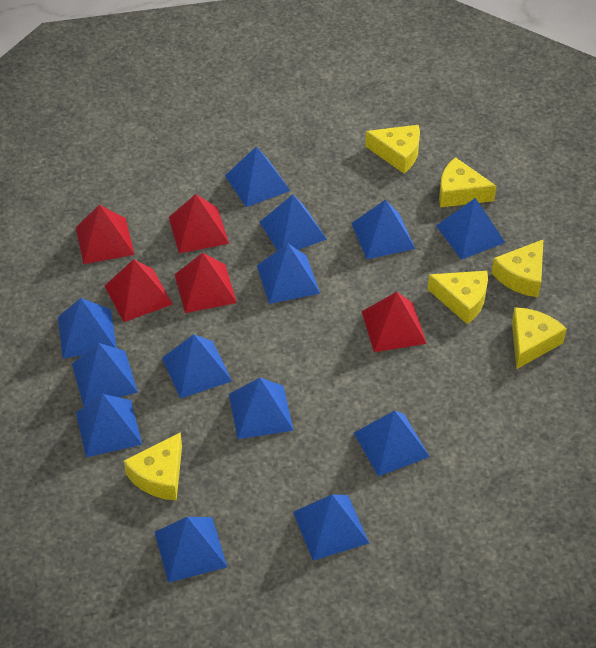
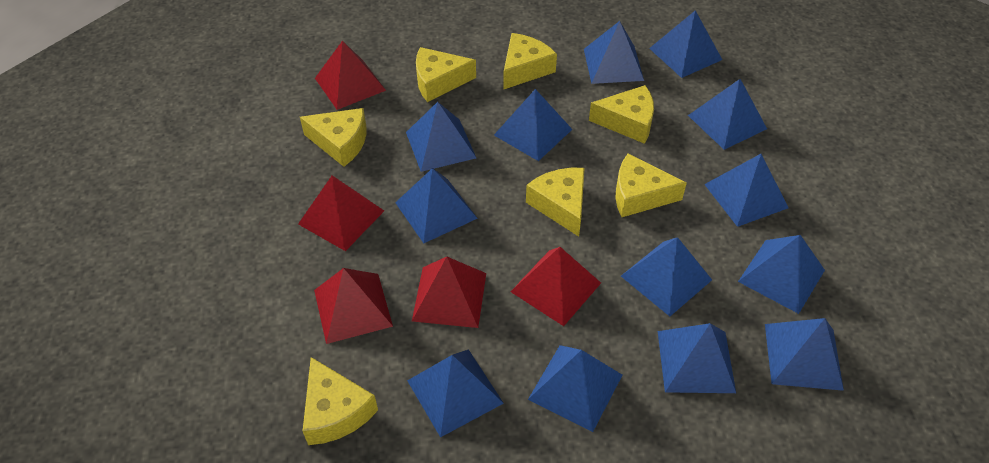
yellow cheese: [124,432,182,501] [365,125,420,173] [428,271,488,324] [439,157,496,207] [492,240,543,297] [512,307,567,369] = 6 -> [300,108,366,167] [303,357,378,445] [416,47,476,102] [503,33,557,90] [526,168,584,237] [589,85,654,144] [615,154,687,217] = 7

